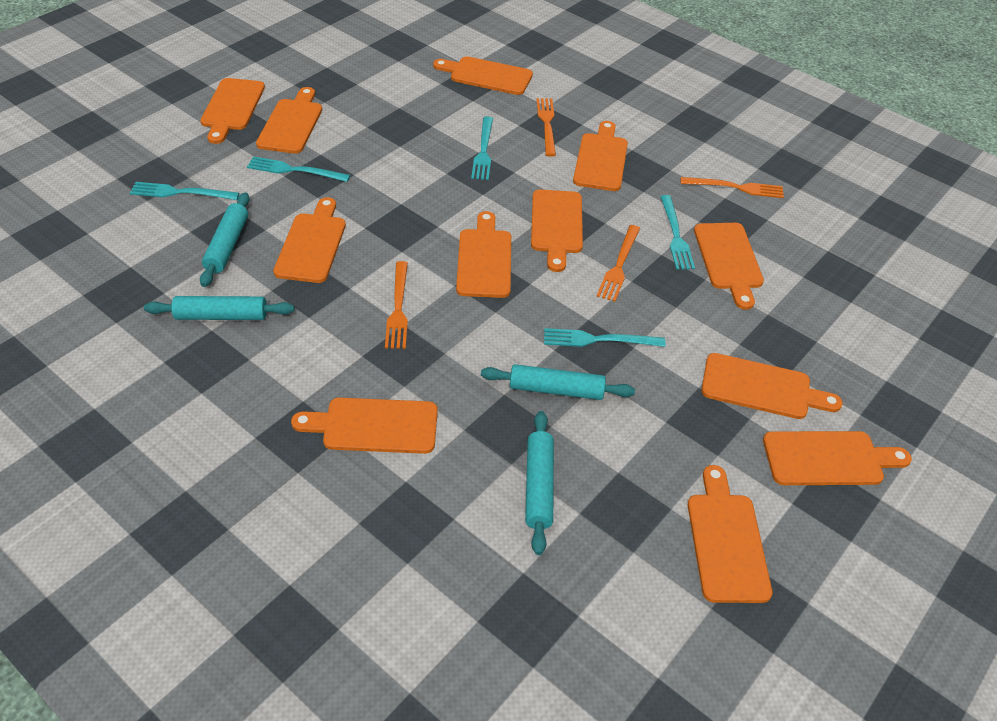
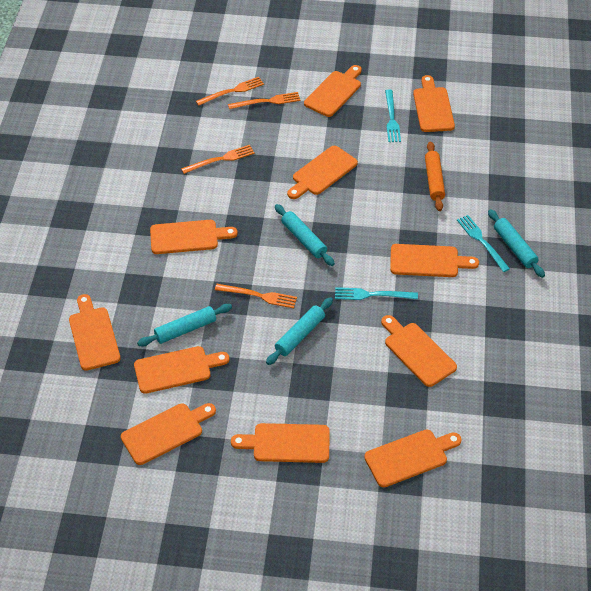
orange cutting board: [200,78,265,144] [256,87,322,154] [273,197,346,283] [291,398,438,454] [433,56,533,95] [456,211,511,298] [531,189,583,272] [573,121,628,191] [688,465,772,603] [694,223,764,310] [701,353,843,419] [763,431,912,485] = 12 -> [69,294,121,371] [121,403,216,465] [134,346,229,394] [150,220,238,254] [231,423,330,463] [287,146,358,199] [304,65,362,117] [364,429,462,487] [381,315,457,387] [390,244,479,277] [413,75,455,132] = 11
orange rolling pin: none = 0 -> [425,142,445,211] = 1
turquoise fork: [130,182,239,200] [247,156,350,182] [471,117,493,180] [544,328,665,347] [660,195,695,270] = 5 -> [335,287,418,300] [385,89,401,142] [457,215,510,272] = 3

